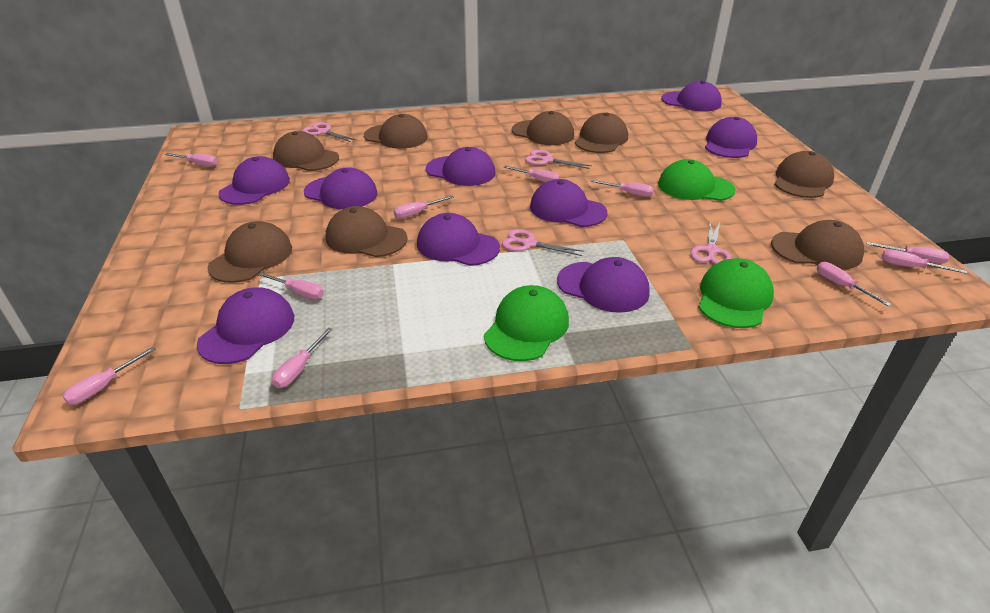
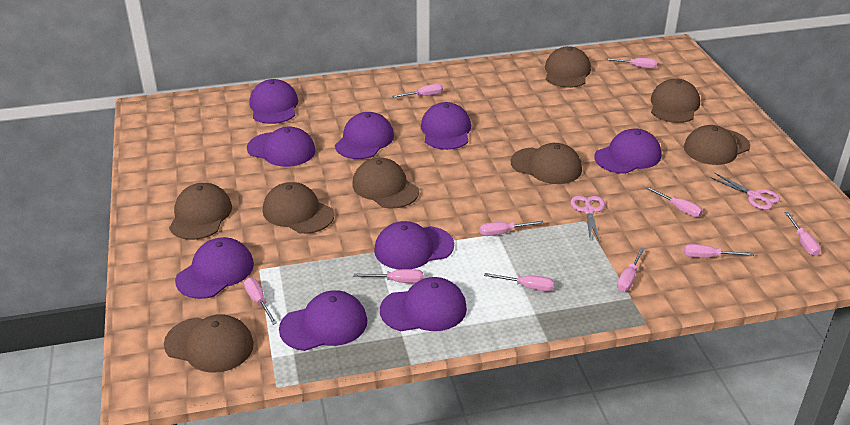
green cap: [484,285,569,361] [658,159,736,201] [698,258,774,328] = 3 -> none = 0
pink scissors: [303,122,356,142] [502,229,584,256] [525,150,592,169] [690,223,731,264] = 4 -> [571,196,605,242] [710,173,780,210] = 2

